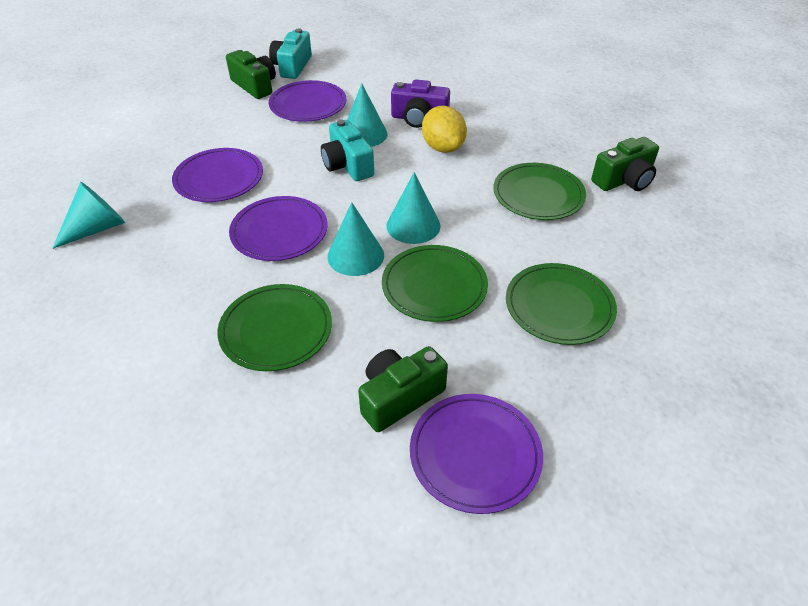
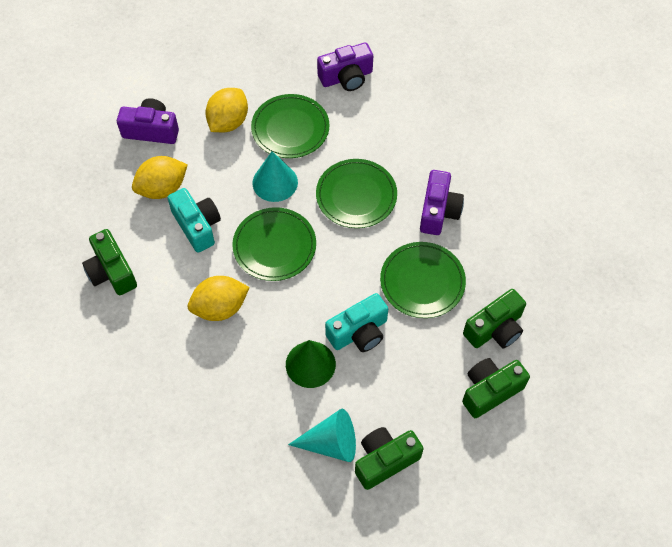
green camera: [226,50,276,99] [358,346,448,432] [591,137,659,191] = 3 -> [82,229,137,295] [355,427,424,490] [462,358,530,418] [463,289,526,348] = 4
green cone: none = 0 -> [286,340,336,388] = 1
purple camera: [391,79,450,128] = 1 -> [117,98,179,144] [317,42,373,91] [420,170,464,235] = 3
purple plate: [172,148,263,202] [229,196,328,261] [269,80,346,122] [410,394,543,514] = 4 -> none = 0
turquoise cone: [52,182,125,249] [327,202,384,276] [347,83,388,147] [386,172,440,244] = 4 -> [253,151,298,202] [288,409,356,462] = 2
yellow lemon: [422,106,467,153] = 1 -> [132,156,188,199] [188,276,250,321] [205,88,248,132] = 3

